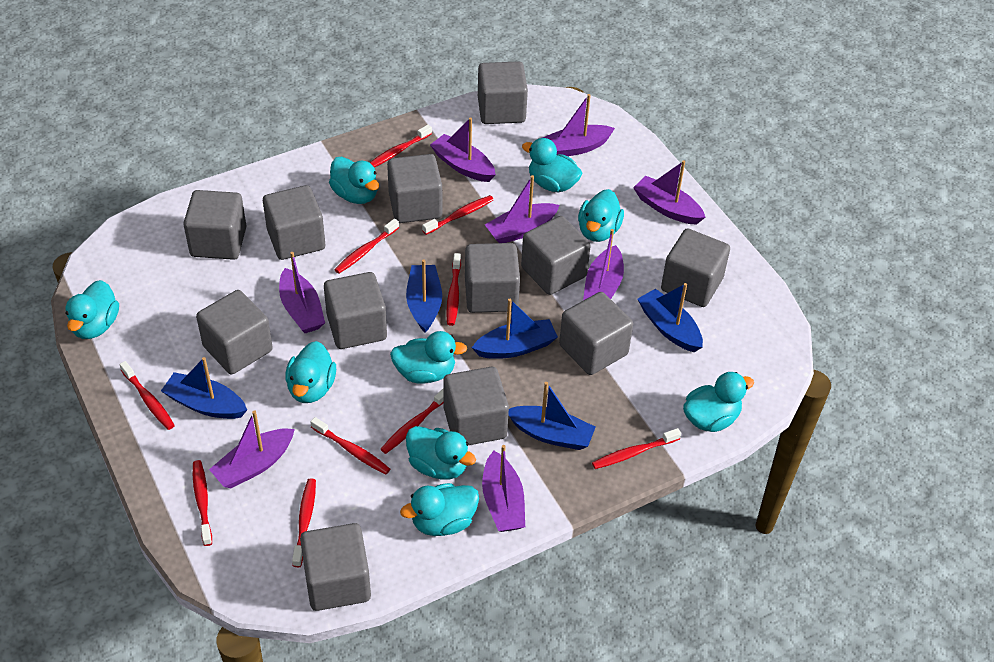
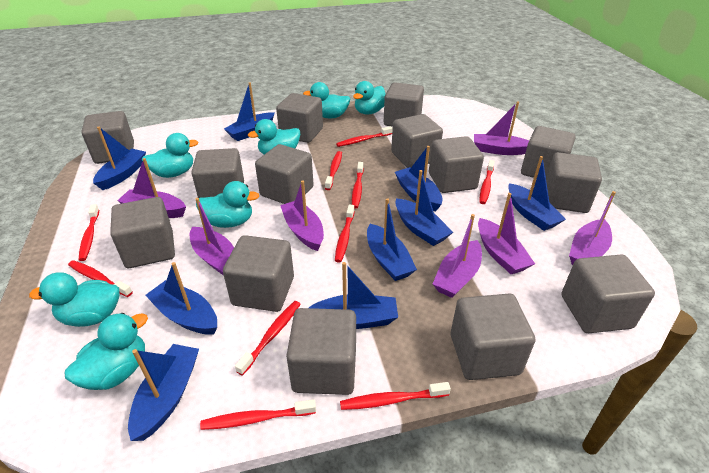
blue boat: [161,357,247,419] [406,260,442,333] [472,299,558,359] [508,382,596,450] [637,283,703,352] = 5 -> [93,127,146,190] [128,344,199,441] [145,262,217,335] [224,82,275,141] [309,262,398,329] [367,198,417,281] [395,146,443,211] [395,170,453,246] [508,156,566,231] = 9
grey cube: [183,190,246,260] [196,290,273,374] [263,185,325,260] [300,523,371,611] [324,272,387,349] [387,154,442,223] [443,367,509,445] [465,243,520,313] [478,61,528,124] [521,216,591,295] [559,292,633,375] [661,228,730,307] = 12 -> [81,111,134,164] [110,197,175,268] [192,148,244,198] [223,235,294,312] [255,144,314,204] [276,93,323,143] [286,308,356,395] [384,82,424,127] [391,114,443,168] [429,136,484,193] [451,294,535,380] [521,126,576,178] [546,152,602,213] [561,255,655,333] = 14
purple boat: [209,410,295,488] [279,252,325,333] [430,118,496,182] [482,445,525,532] [485,175,559,243] [542,94,615,156] [583,229,624,300] [633,160,706,225] = 8 -> [117,158,186,218] [190,198,234,276] [280,181,324,251] [433,214,482,298] [474,102,529,155] [478,193,535,274] [569,191,616,265] = 7
turquoise duck: [65,280,119,339] [285,341,336,403] [329,157,379,204] [390,331,467,384] [400,483,479,536] [406,426,476,480] [522,138,582,193] [578,189,624,242] [683,372,754,432] = 9 -> [29,273,120,327] [65,313,148,390] [142,133,198,178] [196,181,259,228] [248,119,300,154] [303,82,350,118] [353,81,385,115] = 7

